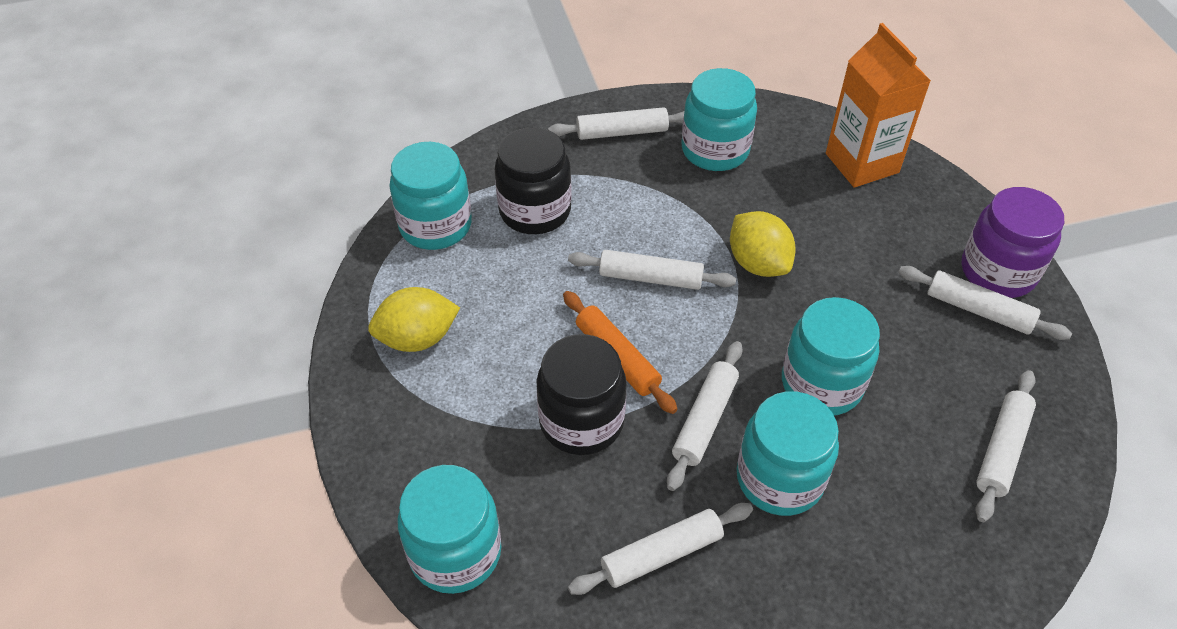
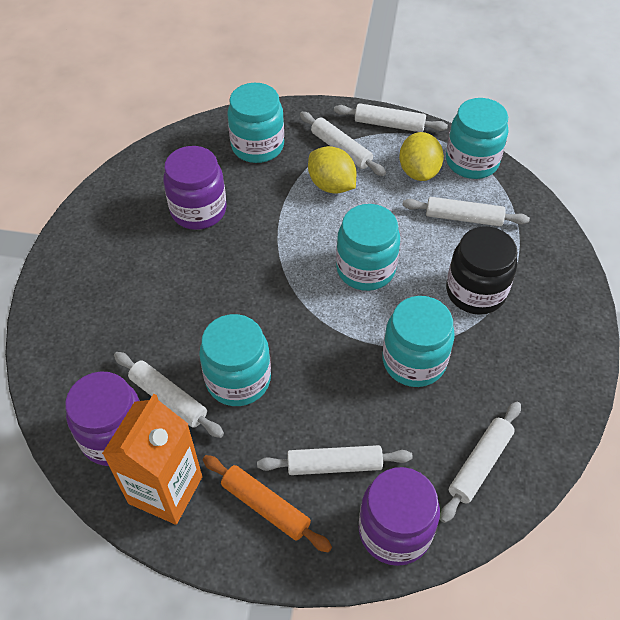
black jar: [495,127,572,234] [537,334,627,455] = 2 -> [446,227,518,315] = 1
purple jar: [962,187,1064,298] = 1 -> [65,371,140,466] [163,146,227,230] [359,467,440,566] = 3

